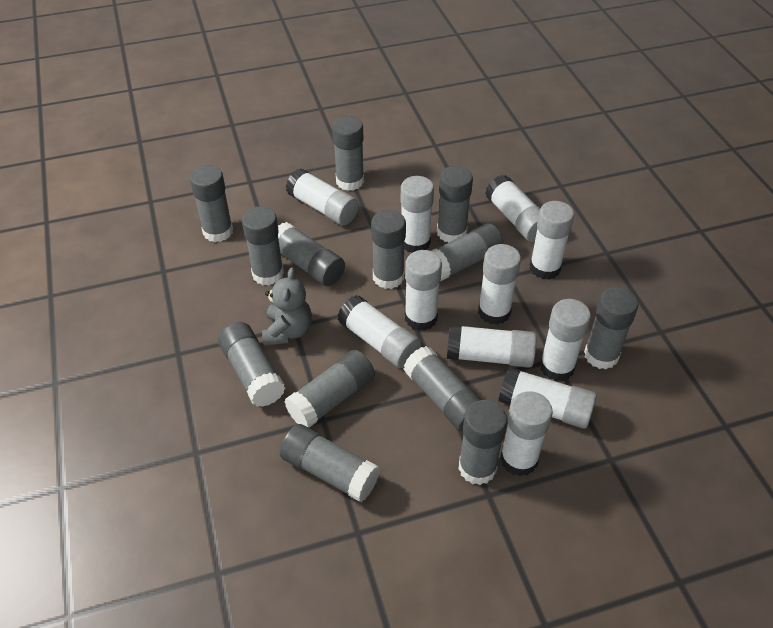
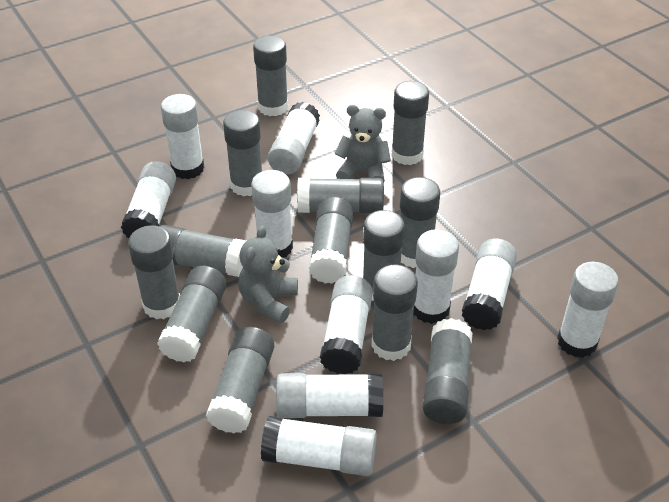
grey teddy bear: [262,268,312,346] = 1 -> [238,225,298,323] [335,105,391,182] = 2
white glue stick: [286,169,359,226] [338,295,421,368] [401,176,434,253] [405,250,442,331] [447,324,536,368] [478,244,521,325] [485,175,540,242] [499,367,597,429] [500,391,553,476] [530,201,574,280] [540,299,591,381] = 11 -> [121,161,176,238] [161,94,204,179] [251,170,293,258] [261,416,377,476] [268,102,320,174] [276,373,383,418] [320,275,373,374] [413,229,459,324] [462,239,517,330] [557,262,619,358] = 10

